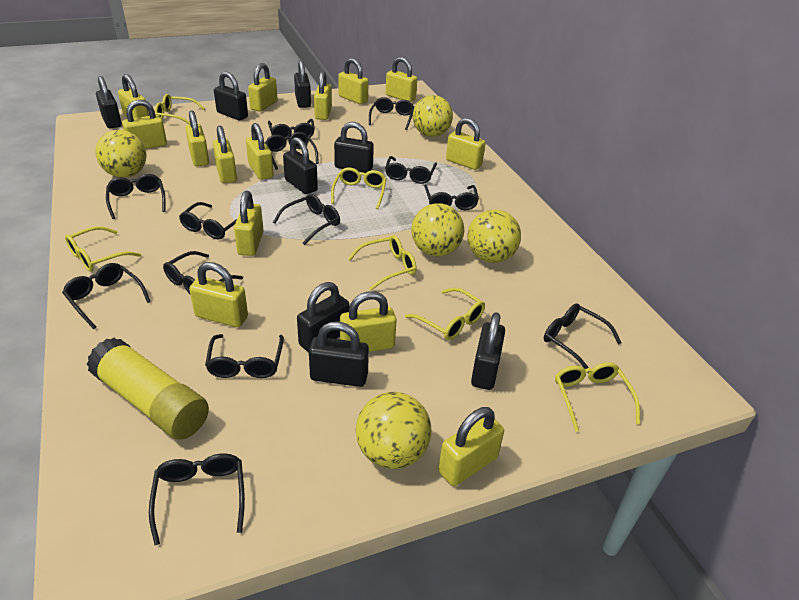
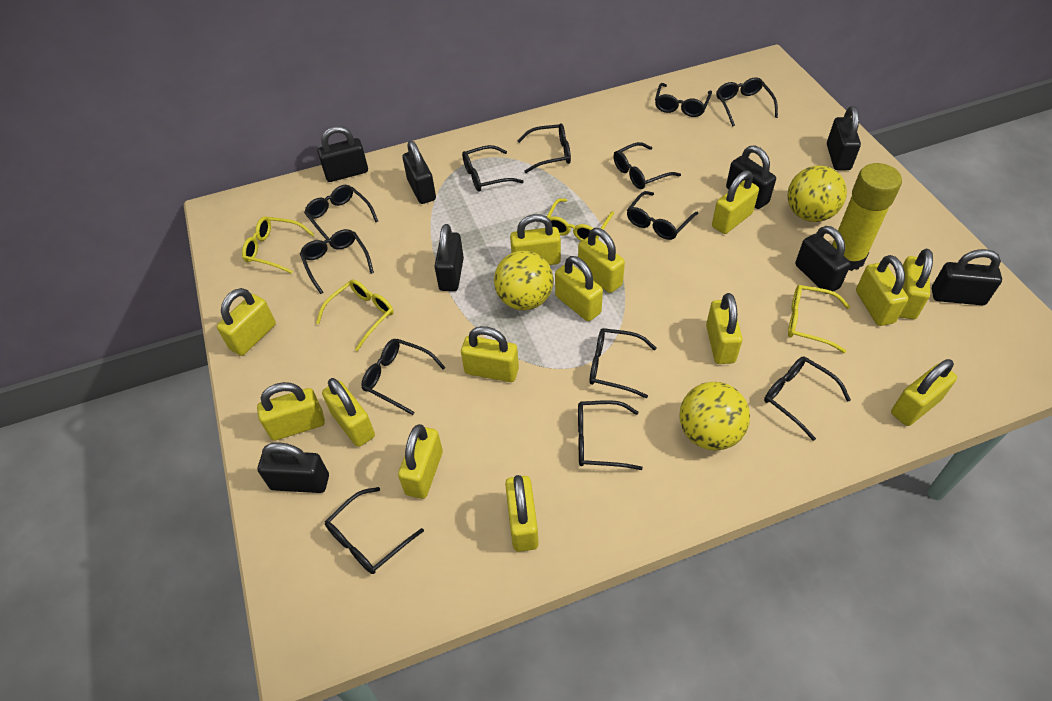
yellow ball: [95,130,146,178] [356,392,431,469] [411,203,464,256] [413,95,453,137] [467,209,521,263] = 5 -> [494,251,554,310] [679,382,750,451] [788,166,847,222] = 3
yellow glasses: [65,226,141,272] [155,94,205,124] [331,167,386,209] [348,235,417,290] [405,288,485,340] [555,362,640,432] = 6 -> [242,216,315,274] [316,280,394,351] [547,198,614,241] [788,285,850,353] = 4

